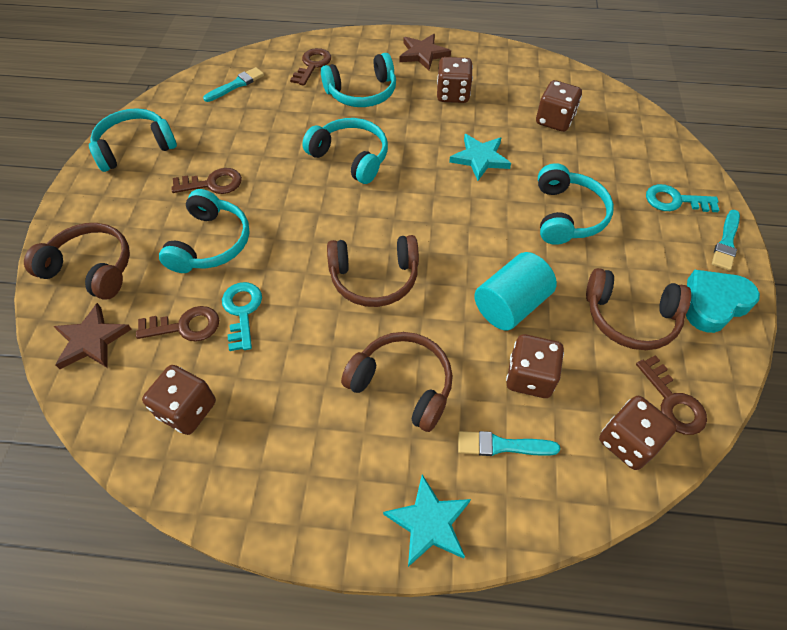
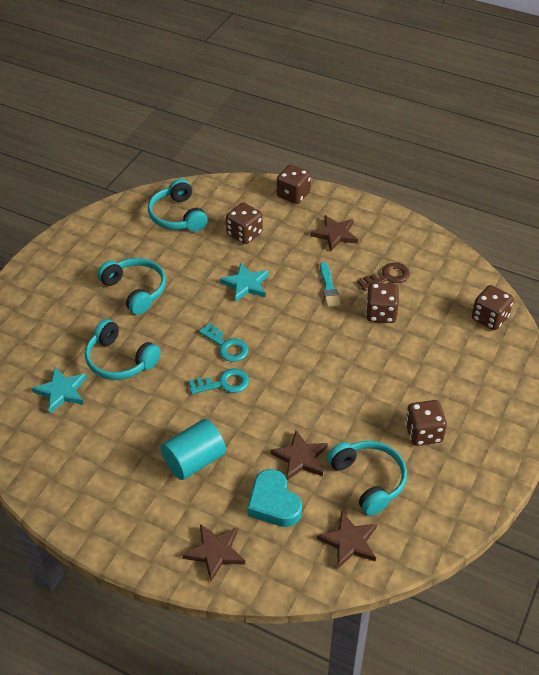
brown headphones: [24,223,130,300] [327,235,419,307] [341,332,453,432] [586,268,691,350] = 4 -> none = 0
brown key: [136,306,219,342] [171,168,242,194] [290,48,331,86] [636,355,707,435] = 4 -> [357,263,410,291] = 1
brown star: [53,303,132,369] [399,34,451,71] = 2 -> [182,524,245,581] [270,430,328,480] [310,215,358,251] [317,511,377,568] = 4
turquoise brush: [203,67,264,102] [458,431,560,456] [712,210,740,271] = 3 -> [320,262,341,307] = 1
turquoise headphones: [89,108,177,172] [159,189,250,273] [302,118,388,184] [321,53,396,107] [538,163,614,245] = 5 -> [85,319,161,380] [97,258,166,315] [148,179,208,232] [327,441,407,515] = 4

